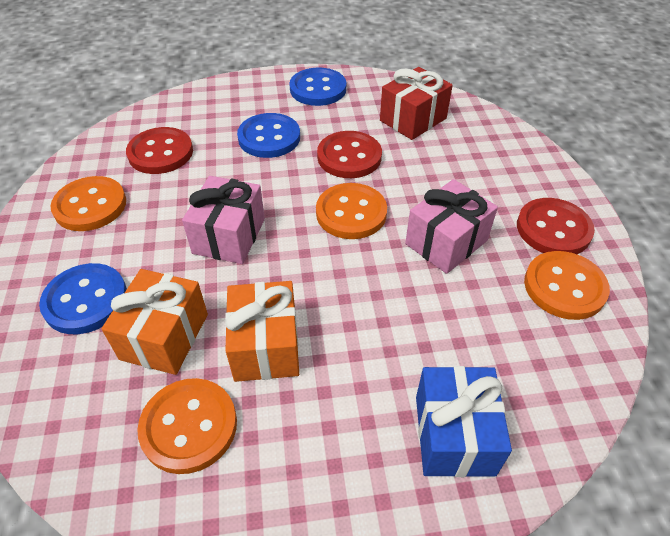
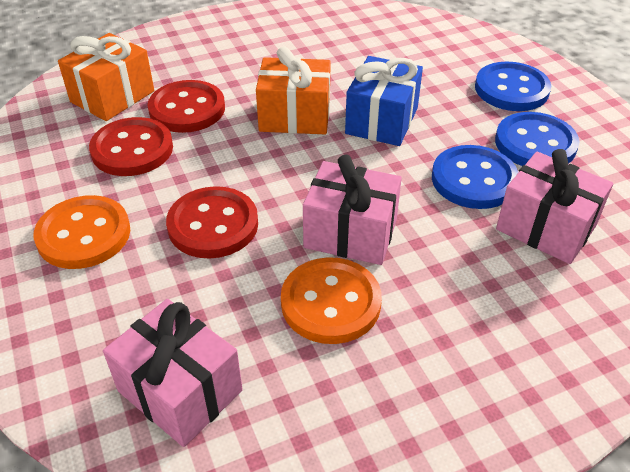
orange button: [50,176,126,231] [137,378,237,474] [316,183,387,239] [524,251,610,320] = 4 -> [34,195,130,269] [281,257,382,344] = 2
pink gift: [182,176,265,264] [405,179,498,274] = 2 -> [103,299,243,447] [303,154,402,265] [496,149,613,264] = 3
red gift: [380,67,453,140] = 1 -> none = 0

